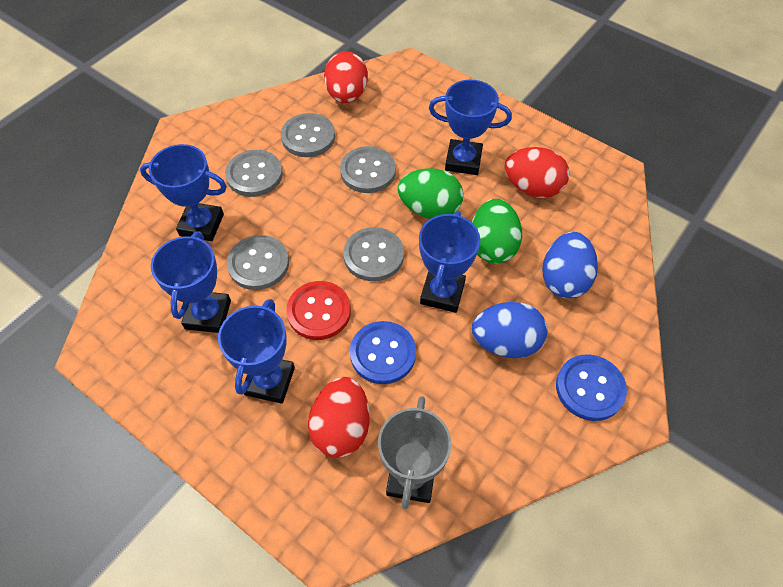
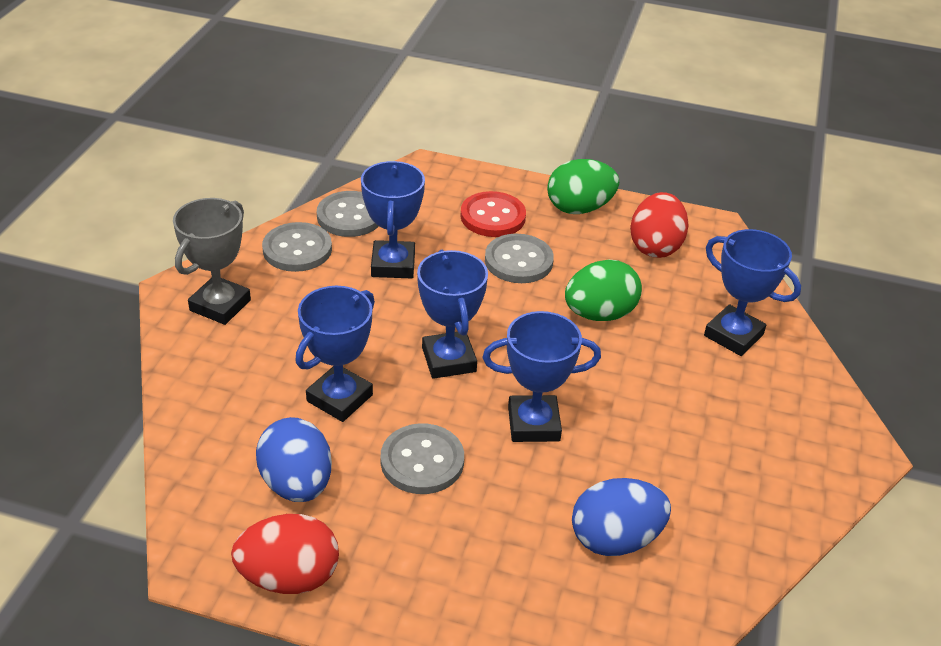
blue button: [350,321,416,384] [556,354,627,421] = 2 -> none = 0
grey button: [225,150,283,197] [227,235,289,290] [281,113,335,157] [340,146,396,193] [343,227,404,281] = 5 -> [262,222,332,272] [317,191,379,237] [380,423,464,494] [485,234,554,283] = 4
red egg: [308,377,370,458] [324,51,368,103] [504,147,570,198] = 3 -> [231,514,339,594] [630,192,689,258] = 2

